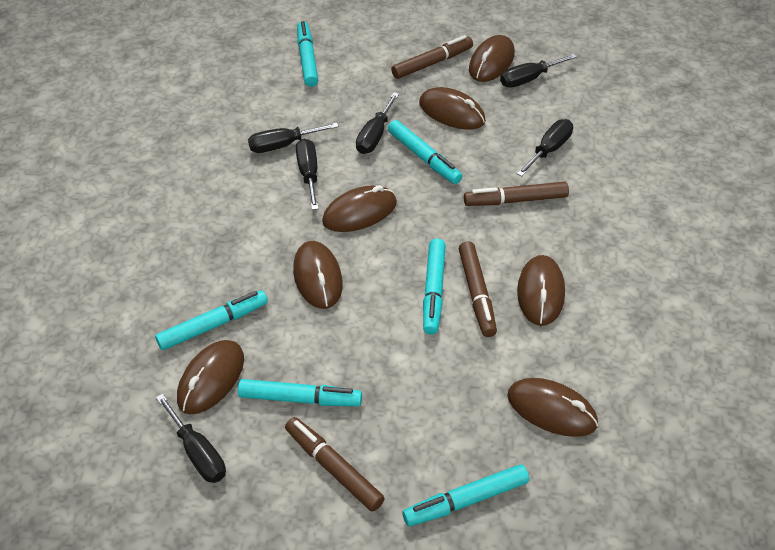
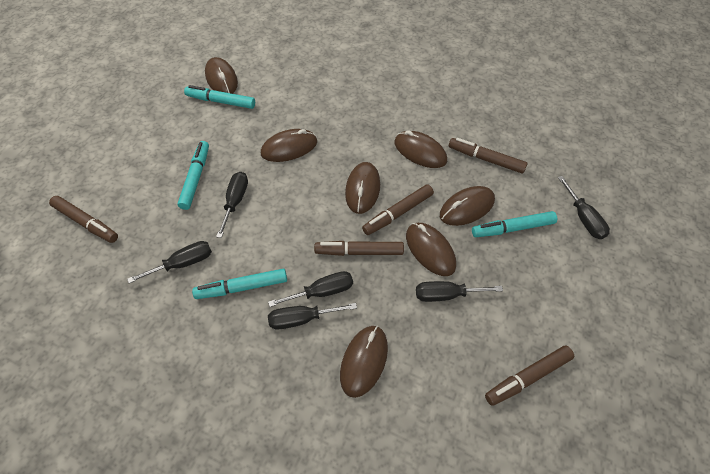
brown marker: [285,417,385,512] [391,35,473,79] [459,241,497,337] [464,182,569,206] = 4 -> [49,196,118,243] [314,241,404,256] [362,184,434,235] [449,138,527,173] [485,345,574,406] = 5
turquoise marker: [155,290,268,350] [238,379,362,406] [297,21,318,87] [388,120,463,184] [402,464,529,526] [423,239,446,335] = 6 -> [177,141,209,210] [184,85,255,109] [192,269,287,299] [472,211,557,237] = 4

